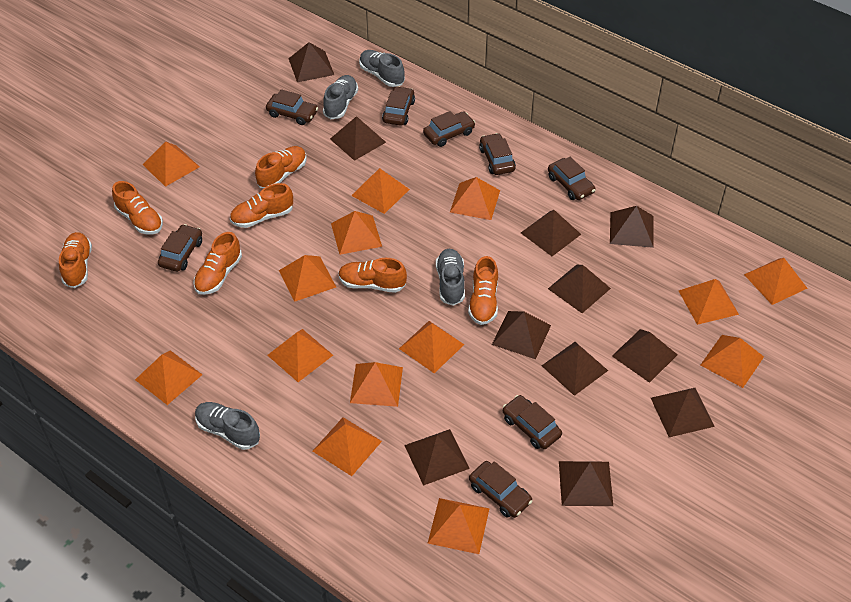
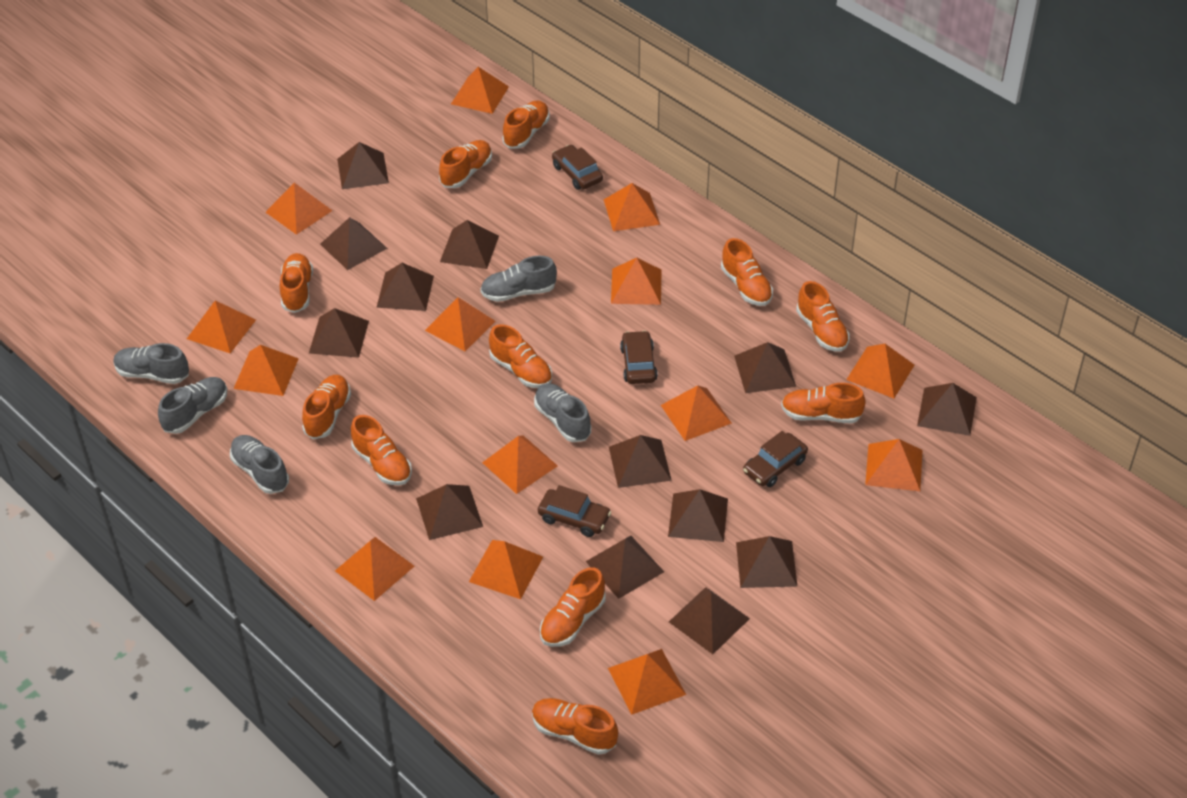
brown car: [158,224,202,272] [266,89,318,125] [382,86,415,126] [423,111,475,147] [469,461,533,518] [479,133,516,175] [503,395,562,449] [548,157,596,200] = 8 -> [538,485,611,537] [552,145,603,190] [620,330,658,384] [743,431,808,487] = 4
brown pyramid: [288,42,334,82] [330,116,386,161] [404,429,470,486] [492,311,551,359] [521,210,581,256] [542,342,608,396] [548,265,611,313] [559,461,613,506] [610,206,654,248] [612,329,678,383] [651,388,715,437] = 11 -> [309,308,369,358] [320,217,387,270] [337,142,389,189] [376,263,434,311] [416,484,483,540] [440,220,499,269] [585,536,664,599] [609,435,672,488] [668,489,728,542] [669,587,750,654] [734,342,796,393] [736,536,798,588] [917,383,977,436] = 13
grey shoe: [195,402,260,450] [323,75,358,119] [359,50,405,87] [436,249,465,306] = 4 -> [113,343,189,384] [158,377,227,434] [230,435,289,494] [480,256,557,302] [534,383,591,442] = 5
orange shoe: [59,232,92,288] [112,181,163,235] [193,232,242,295] [230,183,293,228] [255,146,306,188] [338,258,407,293] [468,256,498,325] = 7 -> [280,253,313,313] [302,375,351,439] [351,415,412,486] [439,140,492,188] [489,324,552,388] [502,100,550,148] [532,698,618,755] [540,567,606,647] [721,238,773,306] [781,383,866,424] [796,281,850,352] = 11

